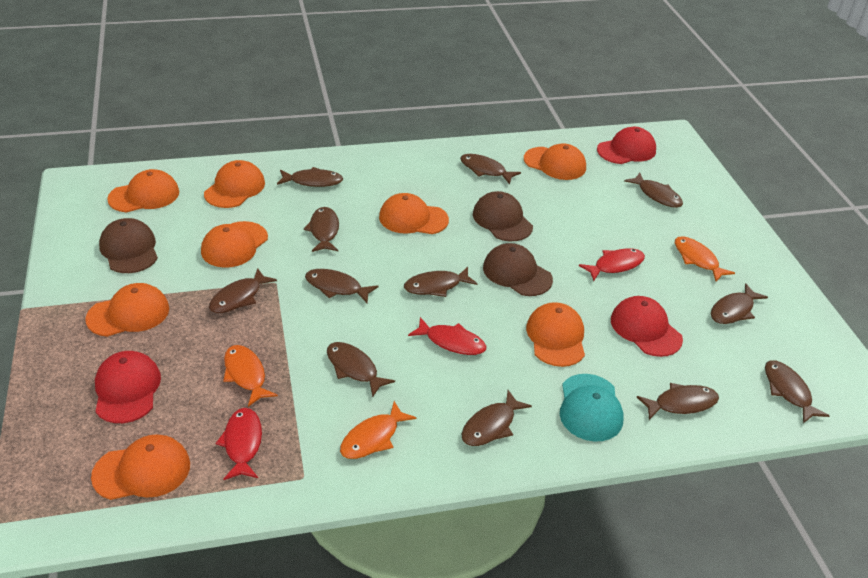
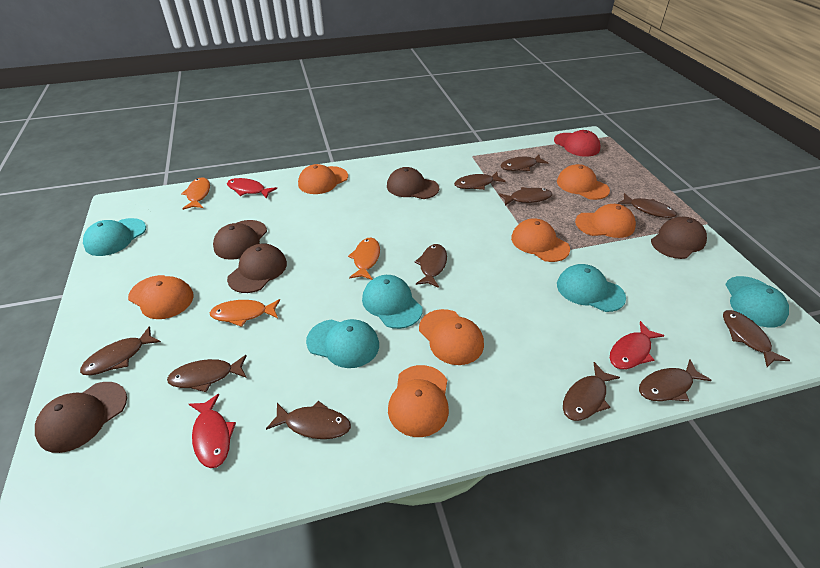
brown cap: [99,218,158,273] [473,191,533,241] [483,243,553,296] = 3 -> [35,382,127,453] [213,220,267,260] [227,243,287,293] [387,167,439,199] [651,217,707,259] = 5
brown fish: [209,268,277,313] [277,167,343,187] [304,207,339,252] [305,269,379,303] [327,342,395,397] [404,267,478,297] [460,154,521,184] [462,390,532,446] [624,173,683,208] [637,383,719,420] [710,283,768,324] [765,360,830,423] = 12 -> [80,326,161,375] [167,355,247,392] [266,401,351,439] [414,244,447,288] [454,172,506,190] [498,187,552,205] [500,154,548,171] [563,362,620,421] [618,193,677,218] [639,360,712,401] [723,310,790,367] = 11
orange cap: [85,283,169,337] [91,435,190,500] [107,169,179,212] [201,221,268,268] [204,160,265,208] [379,193,449,234] [524,143,586,180] [526,302,585,367] = 8 -> [128,275,194,319] [298,164,348,194] [388,365,449,437] [419,309,484,365] [511,218,570,262] [557,164,610,200] [575,204,636,238] = 7
red cap: [95,351,161,423] [597,127,656,164] [611,296,683,357] = 3 -> [554,130,601,157] = 1
turquoise cap: [560,374,624,442] = 1 -> [83,218,146,256] [306,319,379,368] [362,275,422,329] [557,264,626,312] [725,276,789,328] = 5

